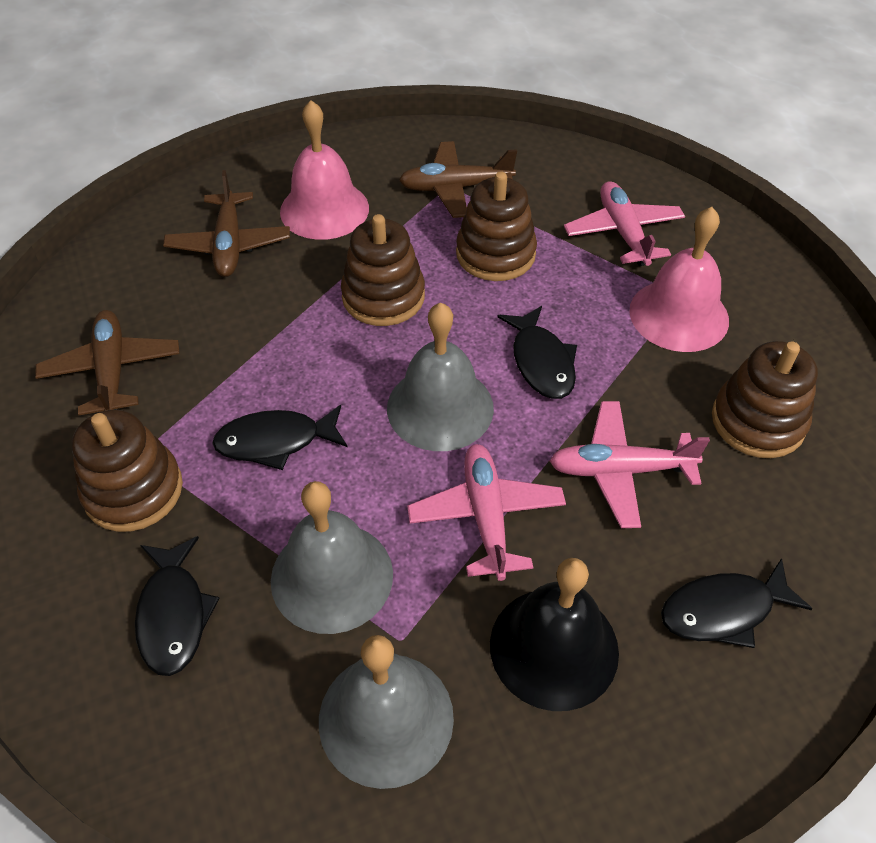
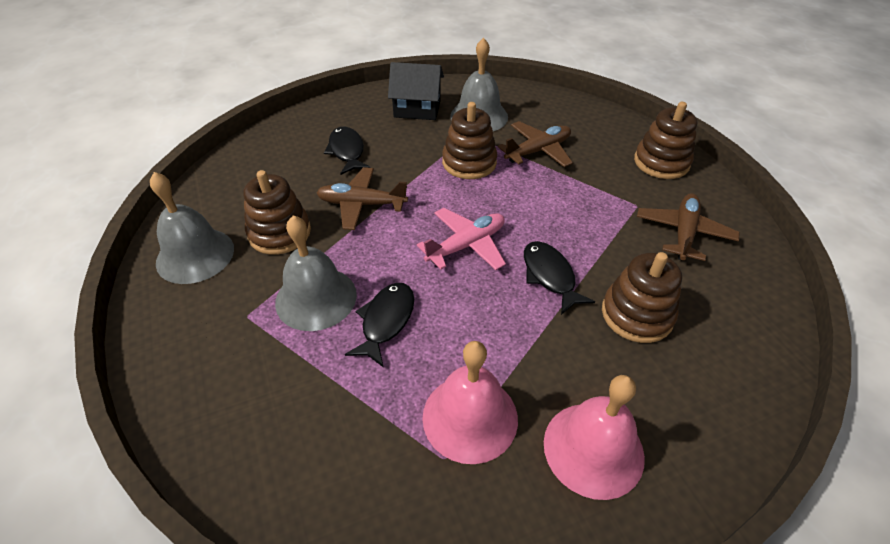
black bell: [490,558,619,711] = 1 -> none = 0
black fish: [135,536,220,676] [212,405,347,470] [498,306,577,399] [661,558,813,648] = 4 -> [324,127,371,175] [345,283,414,368] [524,241,595,315] = 3
black house: none = 0 -> [388,62,444,120] = 1
pink plane: [407,444,566,581] [550,401,710,528] [564,181,685,266] = 3 -> [417,208,506,270] = 1

